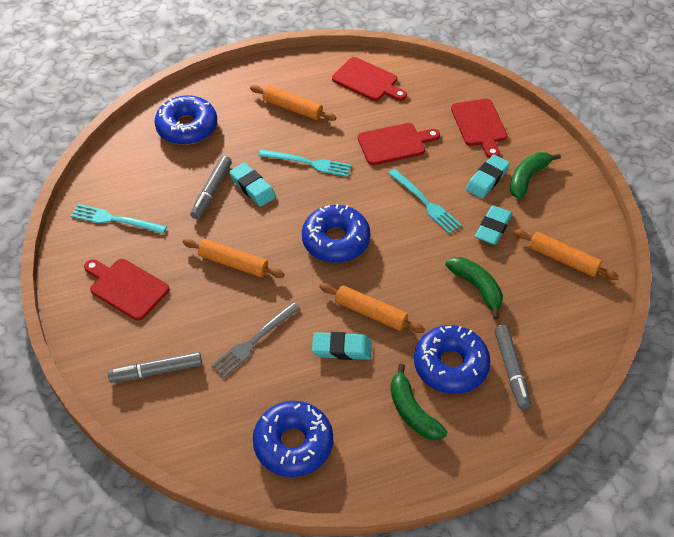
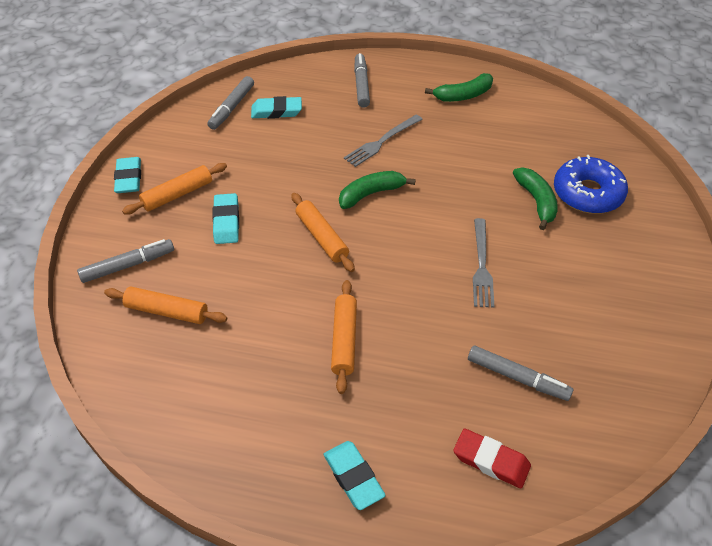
blue donut: [154,95,217,145] [253,401,333,477] [302,204,370,263] [414,325,491,394] = 4 -> [554,155,628,214] = 1
grey fork: [211,302,300,378] = 1 -> [344,115,423,167] [473,218,495,308] = 2
grey marker: [108,352,202,383] [191,156,232,219] [494,325,531,409] = 3 -> [77,239,174,283] [207,76,254,130] [354,53,370,108] [468,346,573,401] = 4
red cutting board: [84,259,169,321] [332,57,407,101] [358,123,440,165] [451,99,507,158] = 4 -> none = 0
red eraser: none = 0 -> [453,429,531,488] = 1
turquoise fork: [71,204,167,234] [258,149,352,177] [388,169,462,234] = 3 -> none = 0

